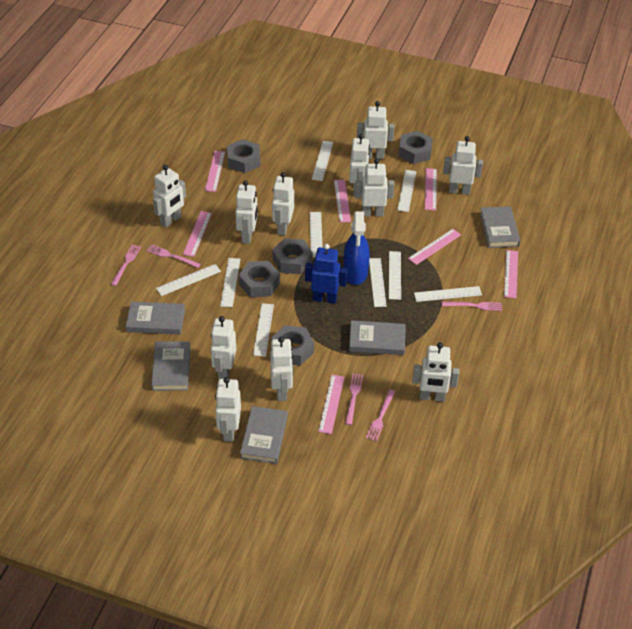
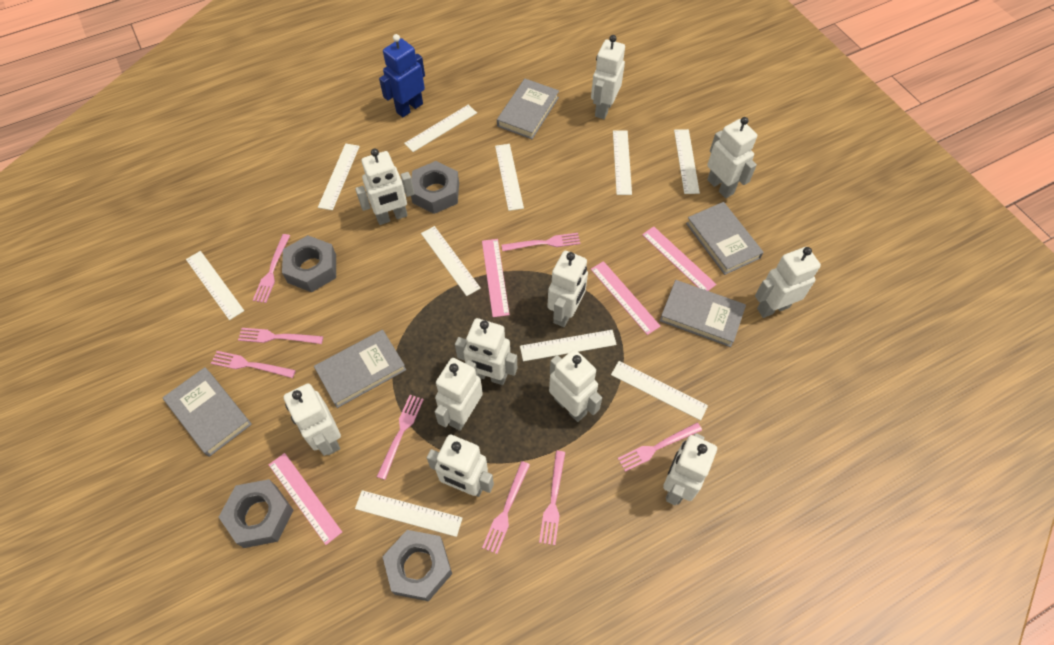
blue spray bottle: [343,211,370,285] = 1 -> none = 0
grey nut: [227,139,260,173] [239,261,280,297] [271,325,314,366] [272,238,313,274] [399,131,433,164] = 5 -> [219,479,293,548] [282,235,336,292] [382,530,452,601] [411,161,459,214] = 4
pink fork: [111,244,141,286] [146,244,201,268] [345,373,363,425] [366,389,395,442] [442,302,502,311] = 5 -> [211,351,296,378] [238,328,323,344] [253,234,290,303] [377,395,424,480] [482,461,530,554] [502,233,580,251] [539,451,565,545] [618,423,702,472] = 8
pink ruler: [183,211,212,257] [205,151,225,192] [318,375,344,434] [334,179,351,222] [408,229,461,265] [425,168,437,210] [504,250,518,298] = 7 -> [269,453,342,545] [482,239,510,317] [591,261,661,335] [642,226,716,291] = 4
white ruler: [156,264,221,296] [220,258,240,307] [253,303,274,357] [310,212,323,257] [312,141,333,181] [369,258,387,307] [389,251,401,300] [397,170,416,212] [414,286,482,302] = 9 -> [186,251,244,320] [318,143,360,210] [355,490,462,537] [404,105,477,152] [421,226,481,296] [495,144,524,211] [520,330,617,361] [611,361,708,421] [613,130,632,195] [674,129,700,194] = 10

